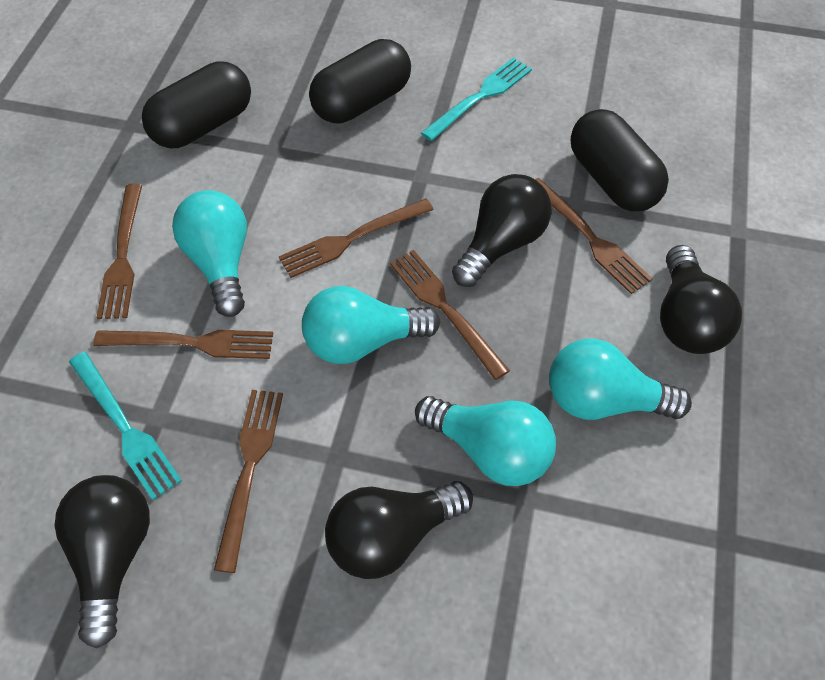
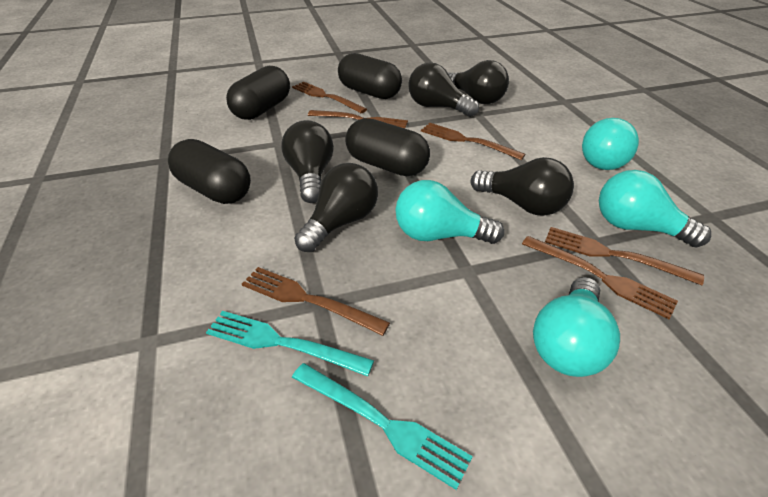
black capsule: [142,61,251,148] [309,39,411,123] [571,109,669,212] = 3 -> [168,139,251,204] [226,66,290,120] [338,53,402,99] [345,118,430,176] = 4
black light bulb: [55,475,150,648] [325,481,473,579] [452,174,551,287] [660,245,742,354] = 4 -> [281,120,334,203] [294,163,378,252] [408,62,479,117] [448,60,509,104] [471,157,574,216] = 5

